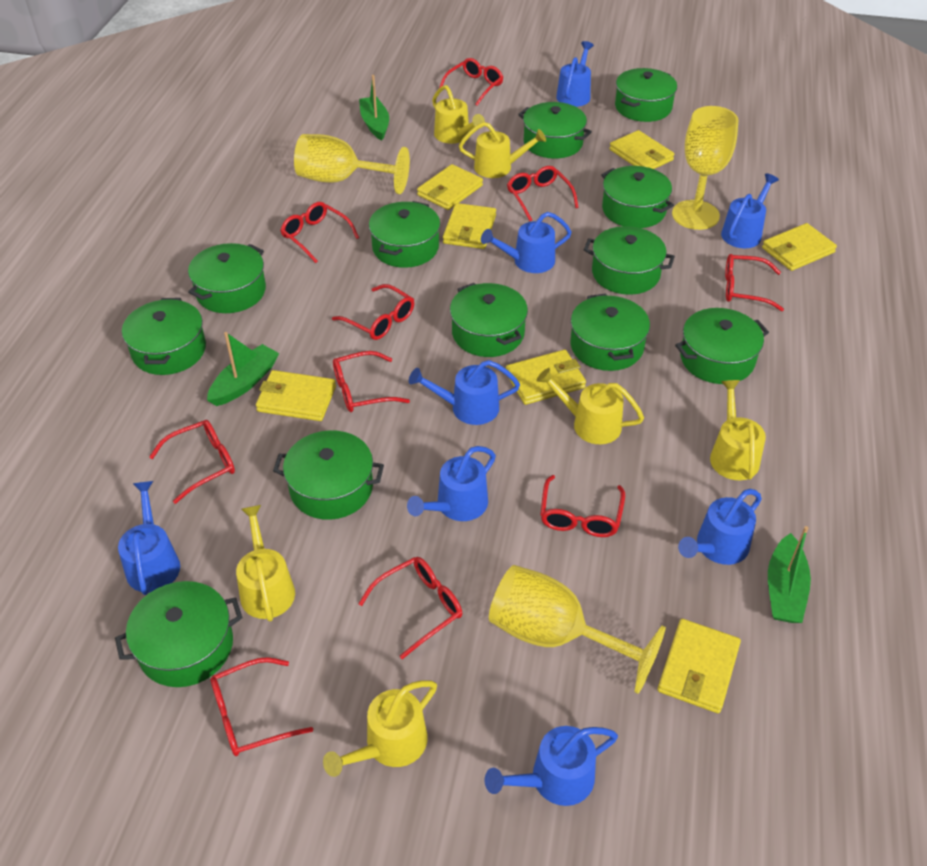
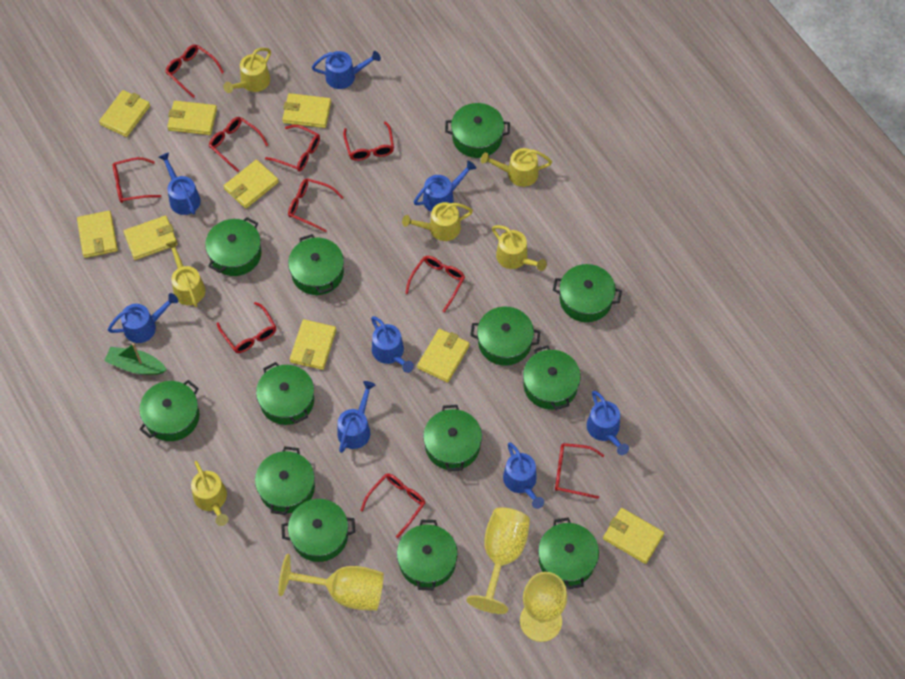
green boat: [207,332,279,406] [359,75,389,140] [768,526,811,623] = 3 -> [104,343,167,375] = 1
green pot: [115,581,243,687] [122,298,206,375] [188,243,266,313] [273,430,384,520] [369,201,440,268] [450,283,528,357] [518,102,592,159] [570,294,650,371] [584,226,675,295] [601,166,674,228] [615,68,677,122] [675,308,769,384] = 12 -> [139,380,200,441] [205,217,262,276] [255,446,315,515] [256,362,314,425] [281,499,355,562] [288,234,344,295] [397,520,458,590] [423,405,482,471] [445,103,510,158] [470,307,540,366] [523,345,581,410] [538,517,599,589] [553,264,622,322] = 13
yellow wallet: [256,370,336,421] [417,164,483,210] [443,203,496,249] [506,350,586,405] [609,130,674,169] [658,619,741,713] [762,223,837,271] = 7 -> [77,211,118,258] [99,90,150,137] [123,216,178,260] [167,101,217,135] [224,160,279,209] [283,93,331,128] [290,319,336,370] [417,329,470,383] [603,508,664,564] = 9

